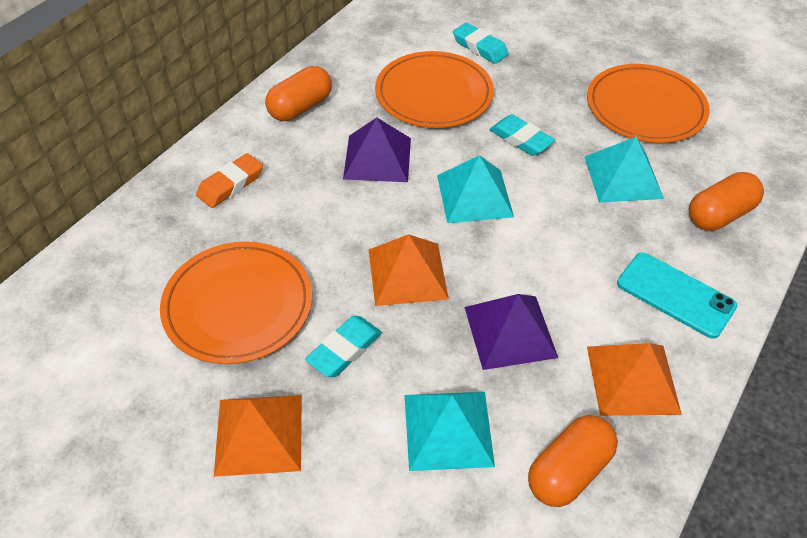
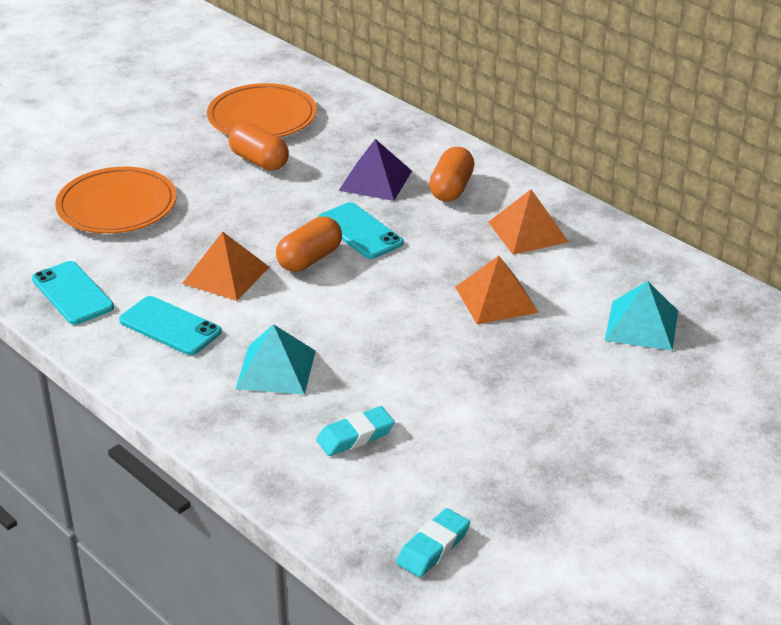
orange eraser: [196,153,263,208] = 1 -> none = 0
orange plate: [160,241,312,364] [375,51,494,128] [587,64,710,143] = 3 -> [55,167,177,234] [207,83,317,137] = 2
purple pyramid: [343,117,411,182] [465,294,558,370] = 2 -> [338,139,412,201] = 1
turquoise eraser: [305,316,382,377] [453,23,509,64] [490,115,555,156] = 3 -> [316,406,395,456] [396,508,470,577] = 2
turquoise phone: [617,252,737,339] = 1 -> [32,261,114,325] [119,296,222,355] [318,202,404,259] = 3
turquoise pyramid: [405,392,495,471] [437,155,514,223] [585,137,664,202] = 3 -> [236,324,316,395] [605,281,678,351] = 2

